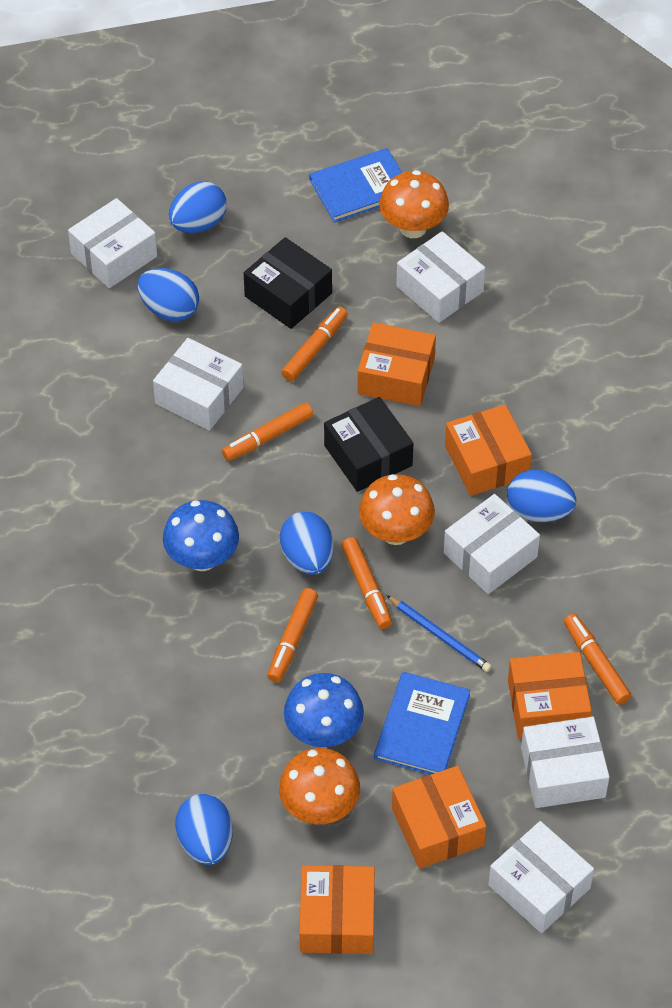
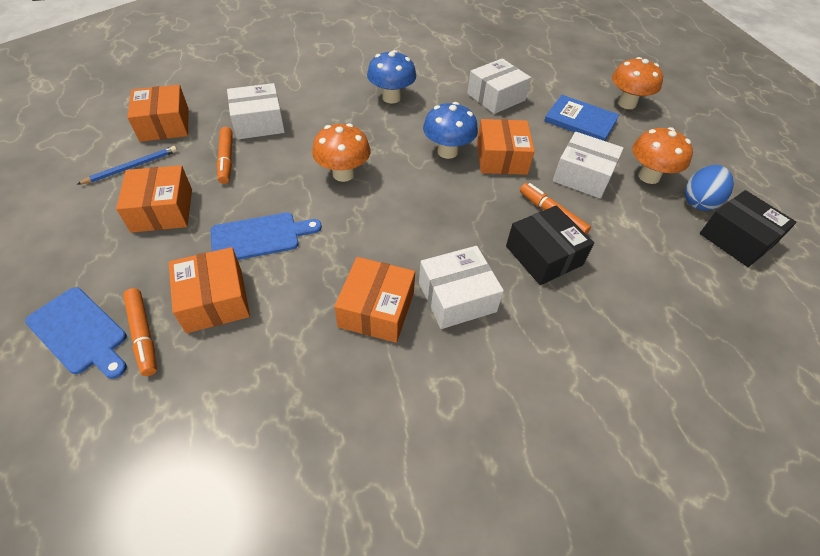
blue book: [309,148,402,223] [374,672,471,775] = 2 -> [544,95,619,141] = 1
blue cutting board: none = 0 -> [25,287,127,379] [210,213,322,260] = 2
blue egg: [138,268,199,321] [169,181,227,233] [175,794,233,865] [280,512,334,575] [507,470,576,522] = 5 -> [685,165,734,211] = 1
orange marker: [222,402,314,461] [267,588,318,682] [281,307,348,381] [341,537,392,629] [564,614,631,705] = 5 -> [123,288,157,376] [217,127,233,184] [520,183,591,235] = 3
white box: [68,198,157,288] [153,338,244,431] [396,231,485,323] [444,494,540,594] [488,821,594,933] [521,716,610,808] = 6 -> [227,83,285,139] [419,246,504,329] [467,58,531,114] [553,132,624,198] = 4

